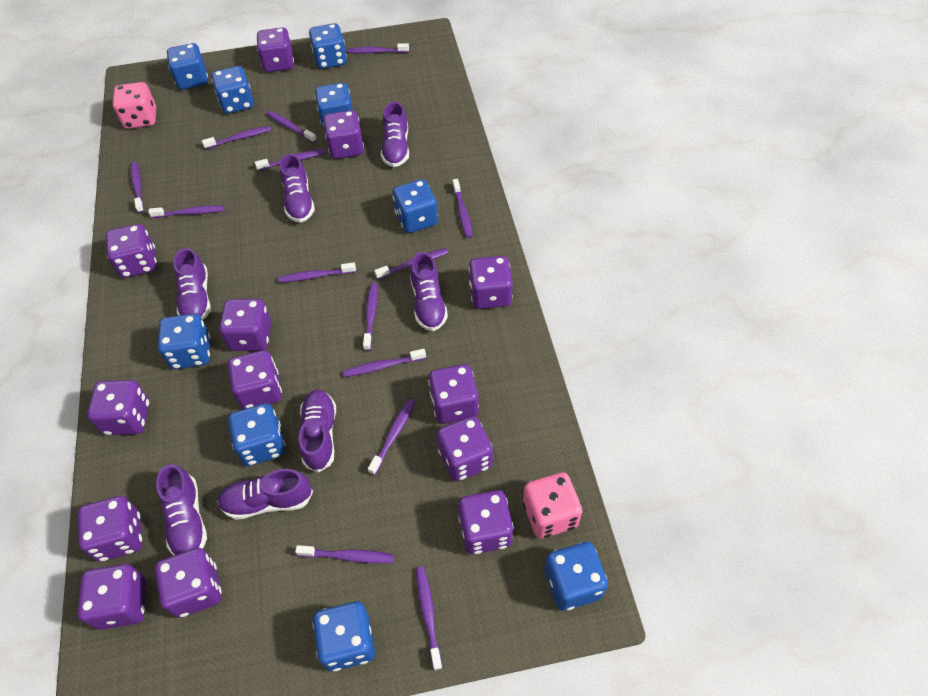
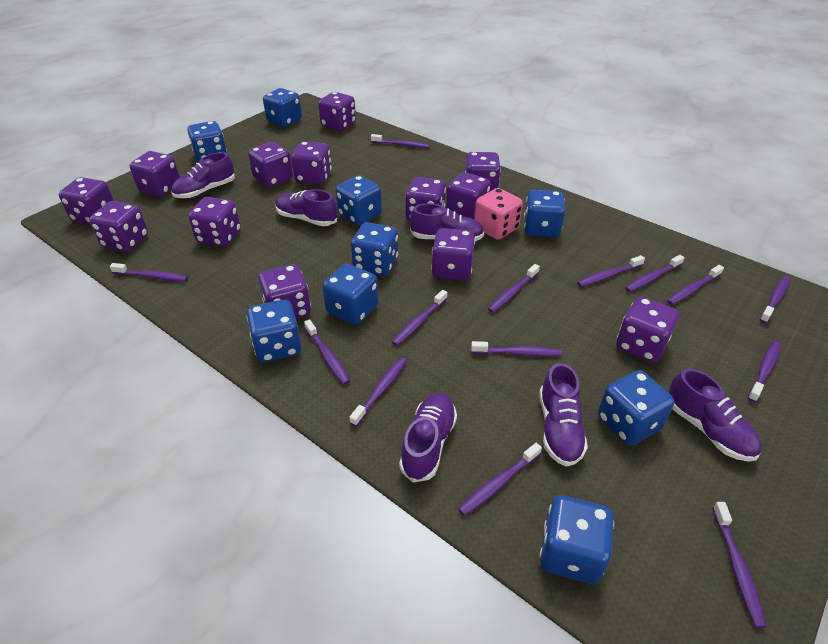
pink dice: [113,82,156,129] [523,472,582,539] = 2 -> [474,188,523,240] = 1
purple shoe: [156,464,207,556] [173,248,211,320] [217,469,313,520] [280,154,315,223] [299,390,336,473] [381,102,409,167] [410,252,448,331] = 7 -> [171,152,235,198] [275,189,337,226] [399,393,457,483] [410,203,484,241] [539,363,588,467] [668,368,762,462] = 6

